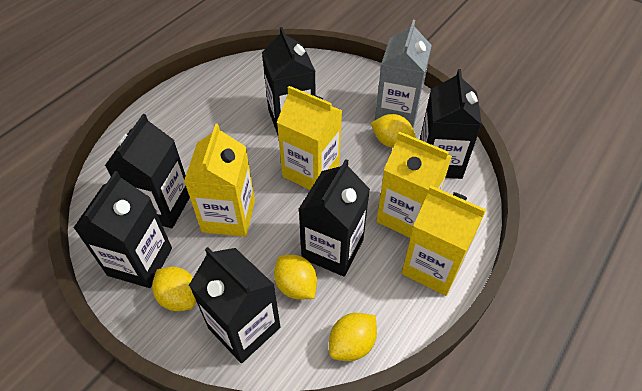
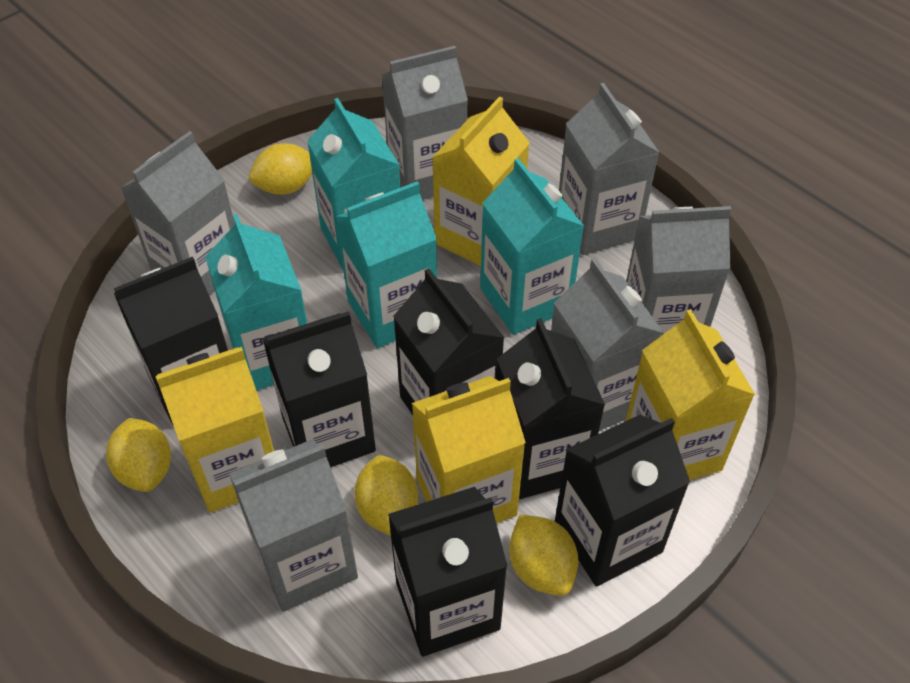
grey carton: [375,20,432,128] = 1 -> [121,131,235,296] [229,439,358,612] [382,46,468,200] [551,258,664,431] [559,83,660,255] [626,206,732,334] = 6
turquoise carton: none = 0 -> [205,214,307,390] [307,98,400,271] [336,181,437,348] [480,158,584,335] = 4

